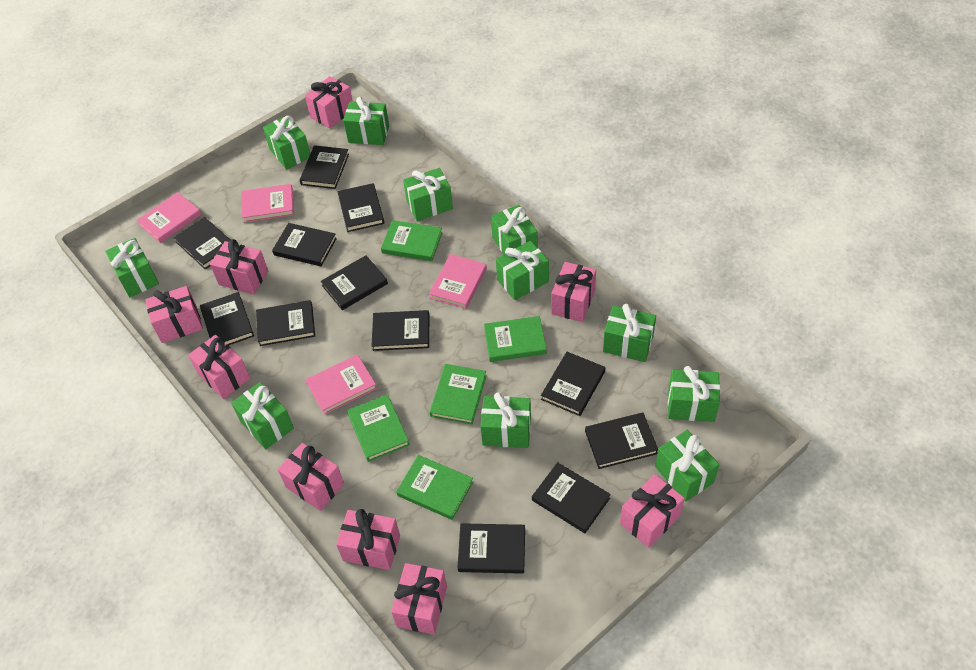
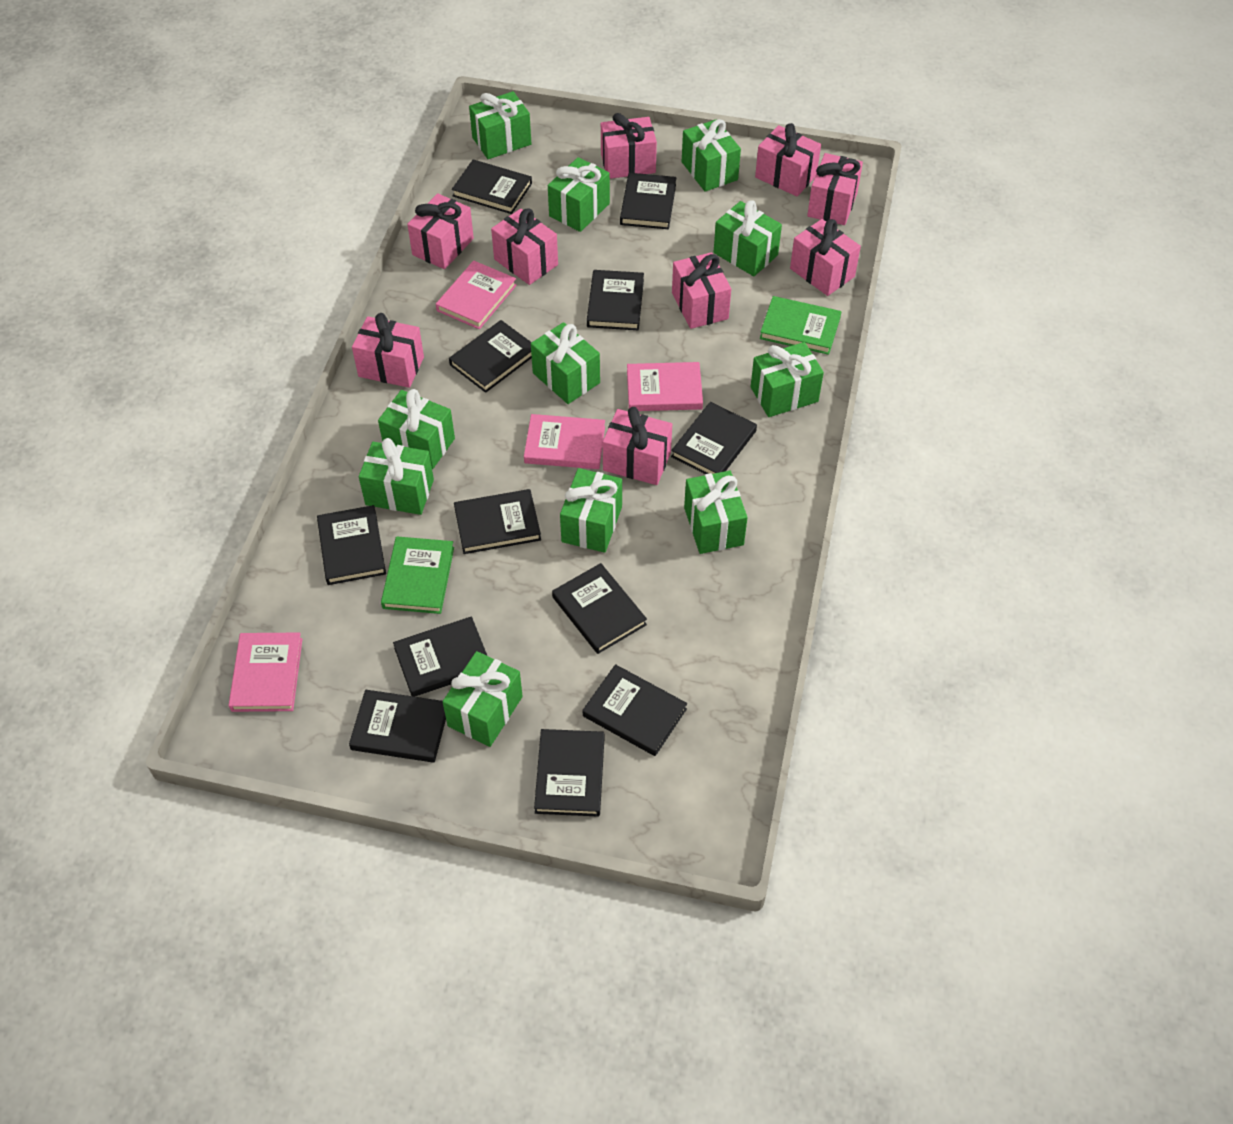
green book: [347,394,410,462] [381,220,442,261] [396,455,473,520] [429,364,487,424] [484,316,547,362] = 5 -> [381,536,454,614] [760,296,841,355] = 2

